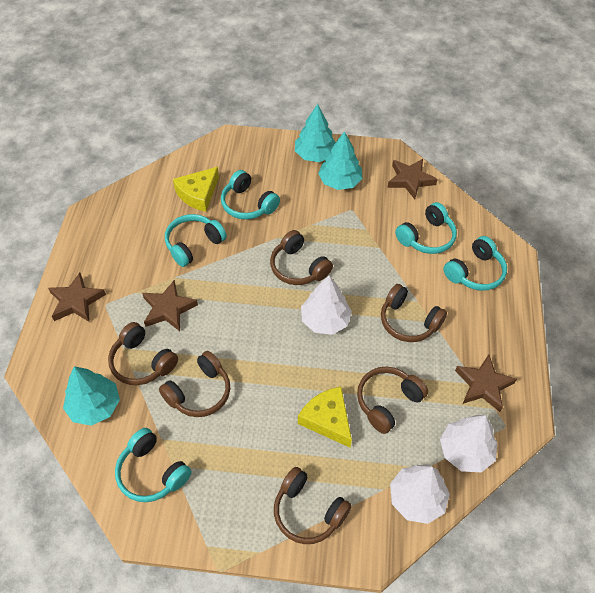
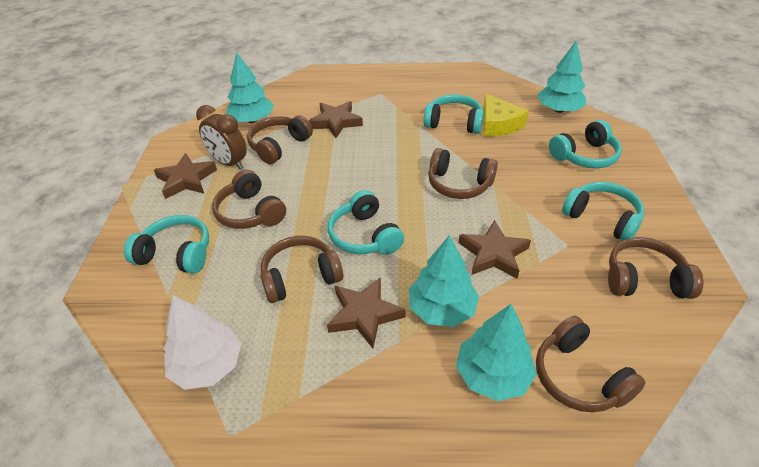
brown clock: none = 0 -> [196,105,247,170] = 1
turquoise tree: [63,366,120,426] [295,104,335,162] [318,131,363,190] = 3 -> [227,52,274,123] [409,235,479,327] [456,304,537,401] [537,41,586,113] = 4
white tree: [301,275,352,335] [390,464,450,524] [440,415,497,472] = 3 -> [164,295,241,390] = 1
yellow cheese: [173,167,219,212] [298,387,352,448] = 2 -> [483,94,529,137] = 1

